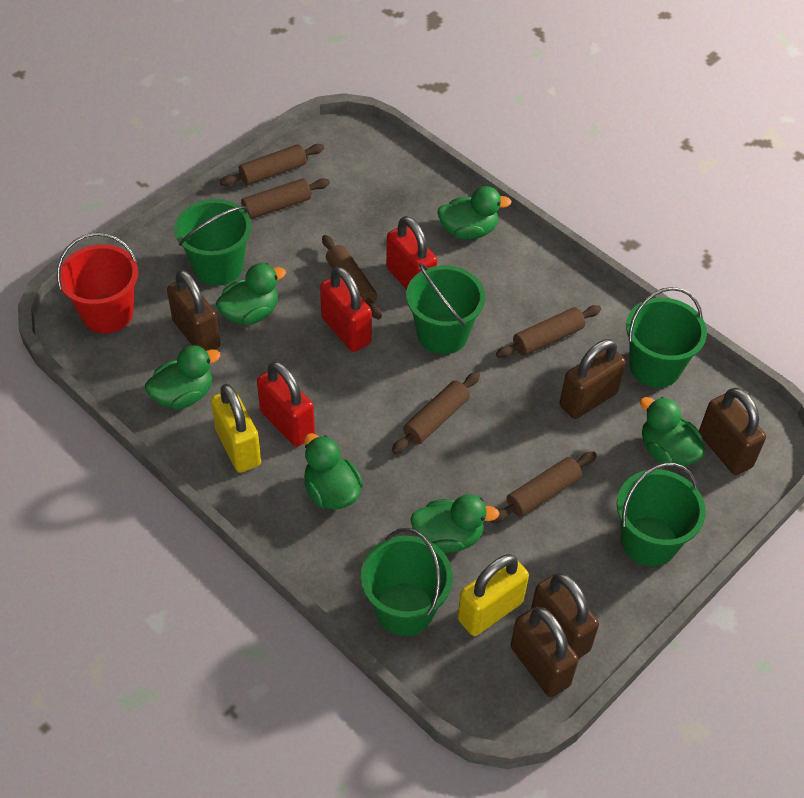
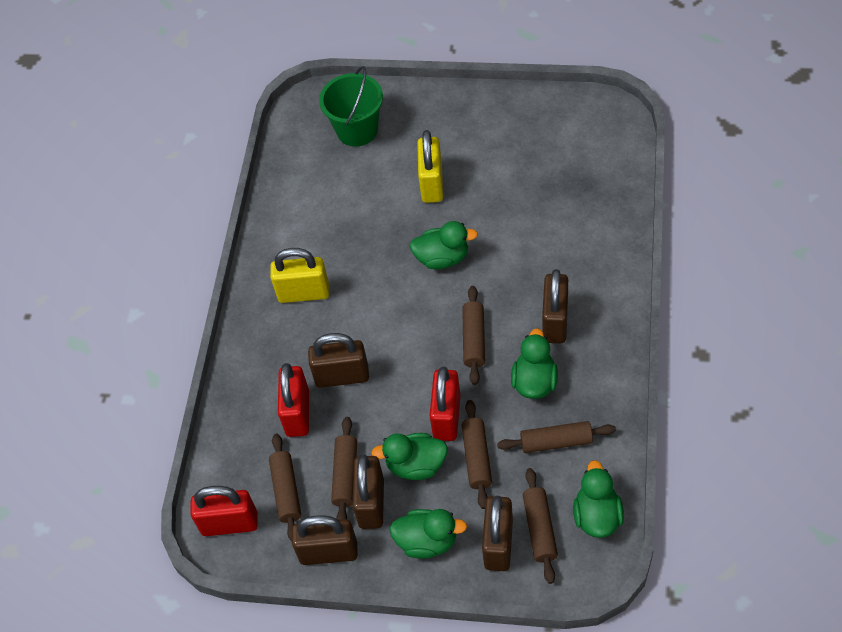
green bucket: [175,199,252,286] [361,528,453,636] [406,263,485,354] [617,463,706,566] [626,287,707,388] = 5 -> [319,66,383,146] = 1
green duck: [145,345,221,409] [216,263,286,325] [304,433,363,509] [410,494,500,553] [437,186,512,239] [640,397,705,467] = 6 -> [371,433,448,480] [389,509,467,559] [410,221,478,270] [511,328,558,399] [573,460,624,538] = 5
red bucket: [57,232,138,333] = 1 -> none = 0

